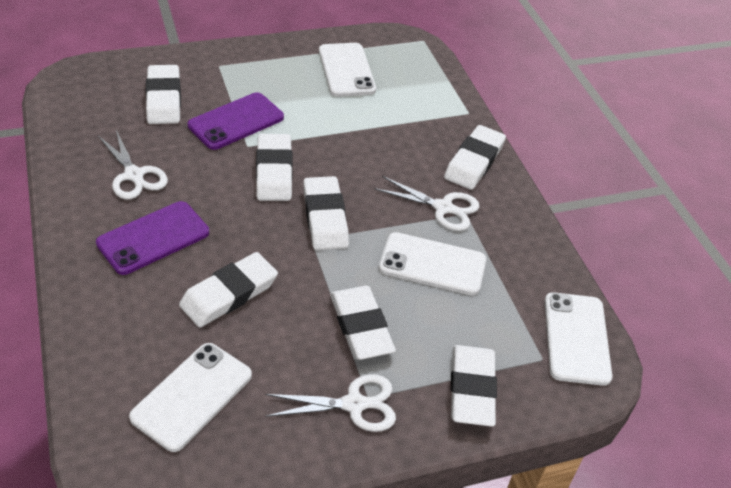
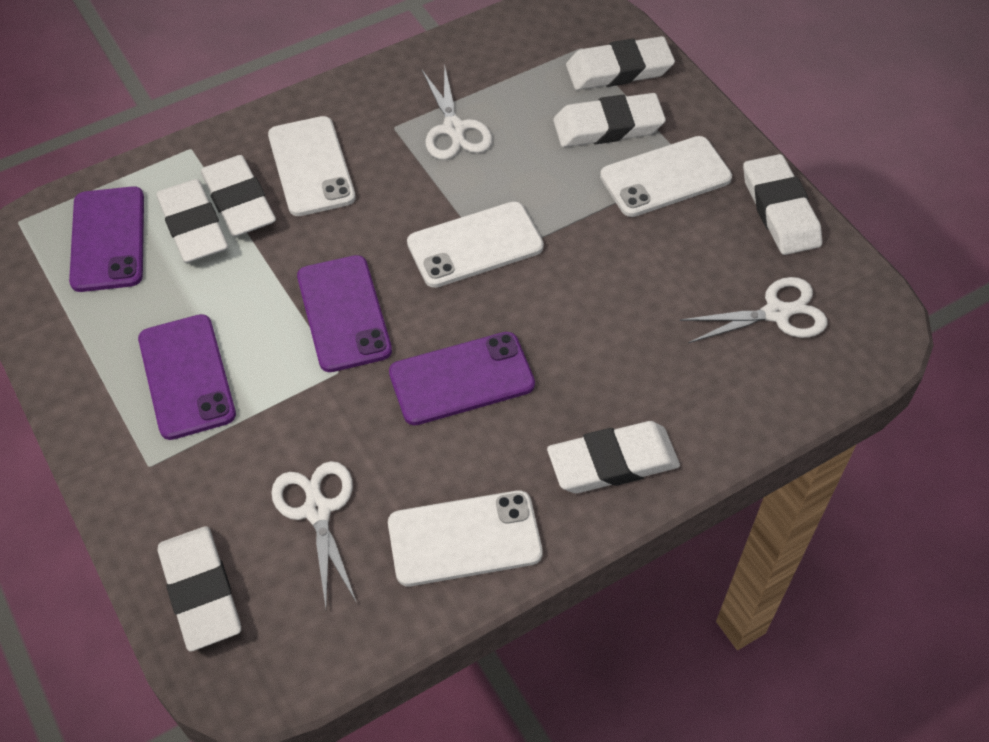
purple phone: [96,201,209,275] [188,92,284,150] = 2 -> [69,186,144,292] [138,314,236,440] [297,255,392,372] [389,332,535,425] = 4

